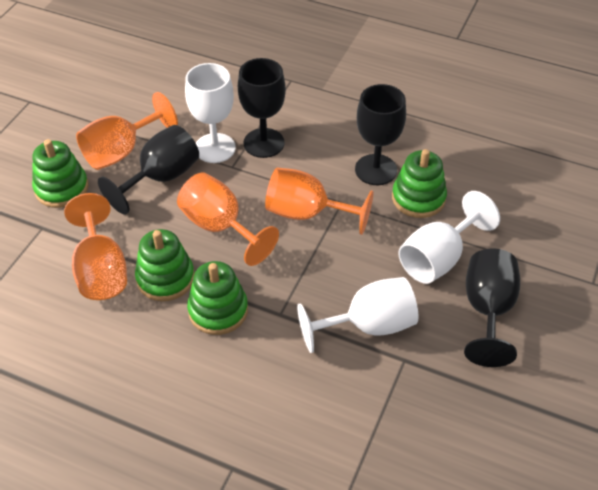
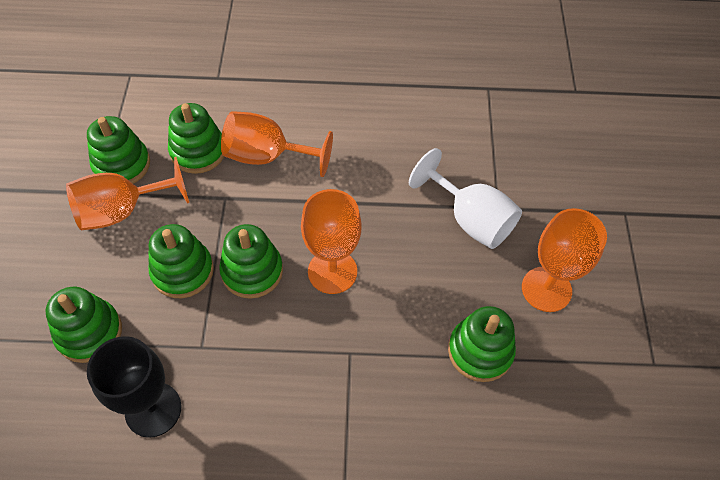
black goblet: [98,125,199,214] [238,58,286,158] [355,84,406,185] [464,249,520,367] = 4 -> [87,336,181,438] = 1
green stacking toy: [32,139,88,208] [135,229,194,301] [187,261,248,335] [392,149,447,218] = 4 -> [46,287,122,363] [87,116,150,184] [149,224,214,298] [168,103,224,174] [219,224,283,299] [448,306,516,382] = 6
white goblet: [185,63,236,163] [297,277,418,353] [398,191,500,284] = 3 -> [409,148,522,249] = 1

